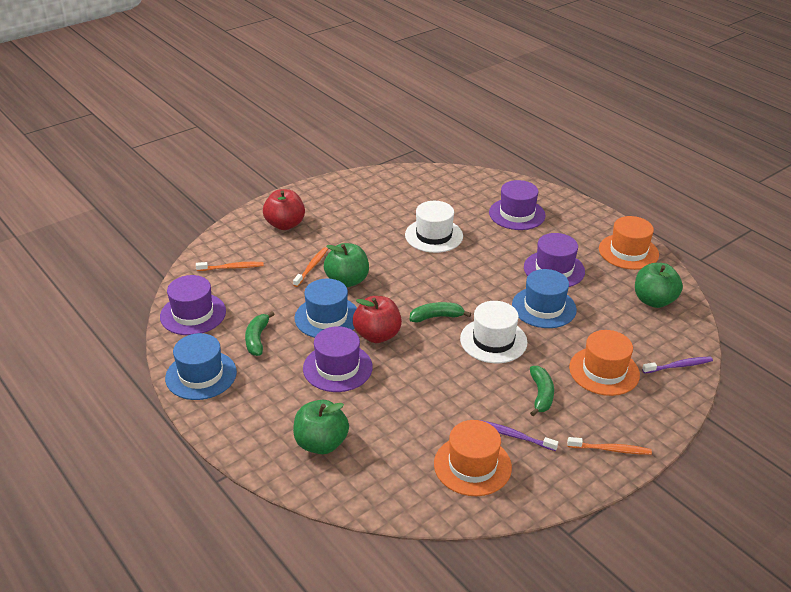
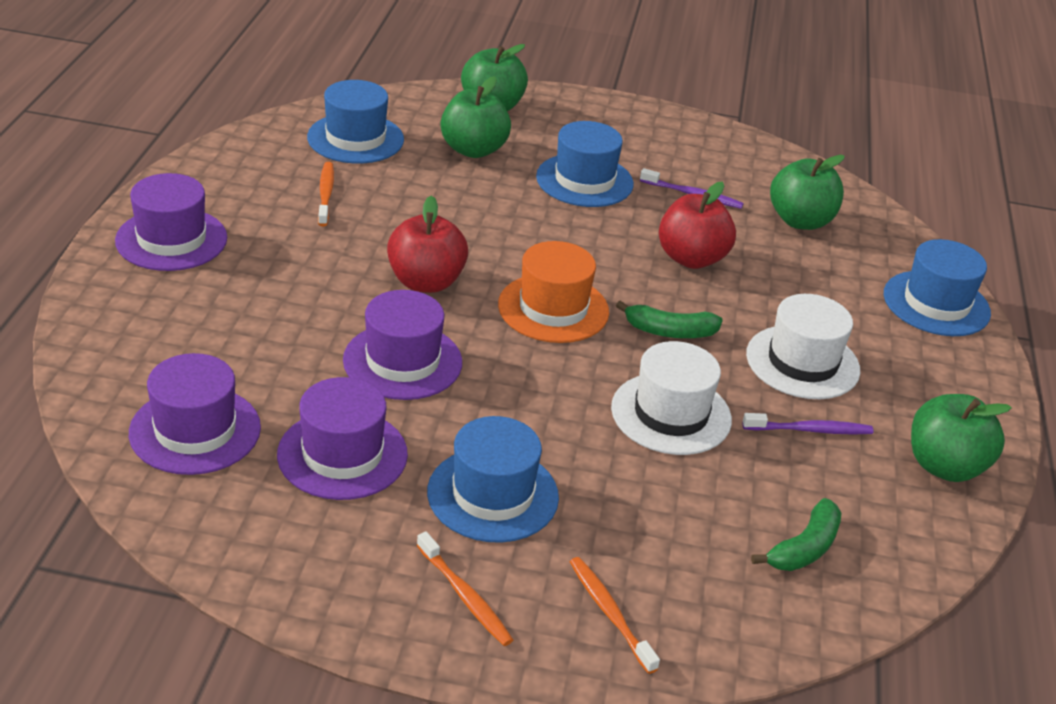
blue hat: [165,333,237,400] [295,278,357,338] [512,269,577,328] = 3 -> [307,80,404,164] [427,416,559,543] [536,121,634,207] [884,239,991,336] = 4
green apple: [293,400,349,454] [324,243,369,287] [635,263,683,308] = 3 -> [441,76,511,158] [461,44,528,111] [770,155,845,230] [911,394,1012,482] = 4
green banana: [245,312,275,356] [410,302,471,323] [530,366,554,416] = 3 -> [616,301,723,338] [751,498,841,571] = 2
orange hat: [434,420,512,496] [569,330,640,396] [599,216,659,270] = 3 -> [498,241,609,343] = 1

